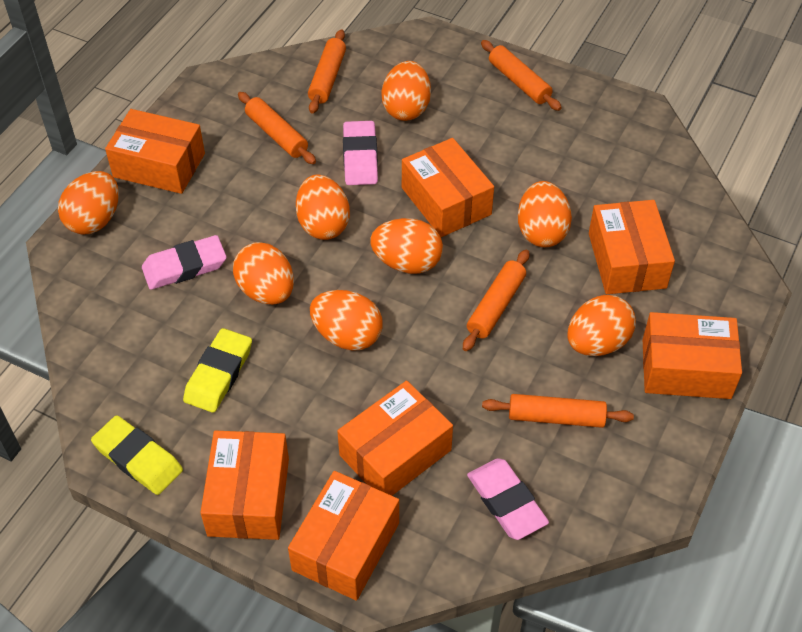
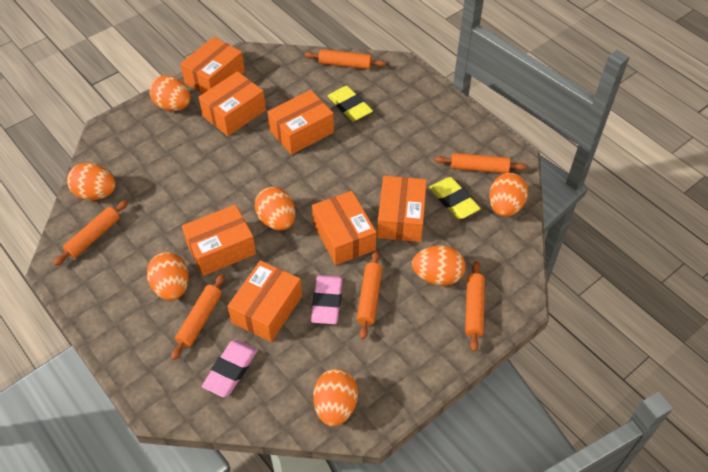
orange egg: [58,171,119,235] [233,242,294,305] [296,174,350,240] [310,290,382,351] [370,218,443,274] [381,61,431,121] [518,181,572,247] [567,295,636,356] = 8 -> [67,163,116,200] [147,252,189,301] [149,75,191,111] [255,187,296,230] [313,369,358,426] [412,245,466,286] [489,173,528,217] = 7
orange rolling pin: [238,92,316,164] [308,29,346,114] [463,249,529,351] [481,40,562,111] [482,394,634,428] = 5 -> [53,200,128,266] [171,274,225,360] [305,49,386,69] [357,251,382,339] [435,153,527,173] [465,261,485,352] = 6
pink eraser: [142,235,227,290] [343,121,378,185] [467,458,549,540] = 3 -> [202,340,258,397] [311,275,343,324] = 2

